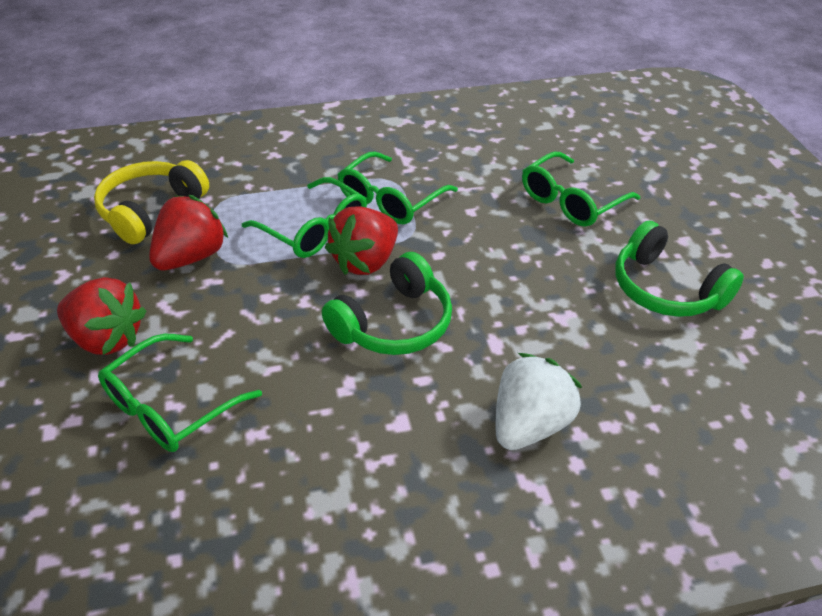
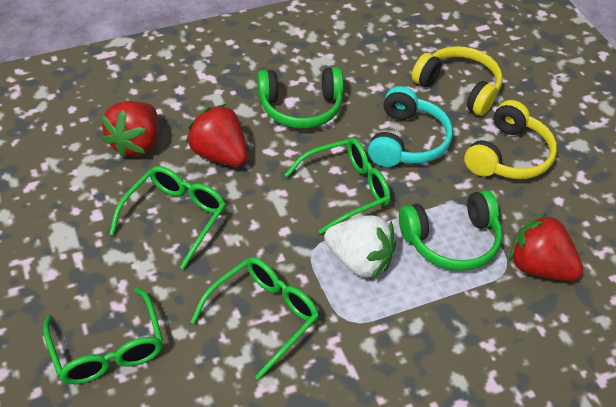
turquoise headphones: none = 0 -> [368,86,453,167] = 1
yellow headphones: [94,160,209,244] = 1 -> [412,46,503,116] [464,100,557,179] = 2

